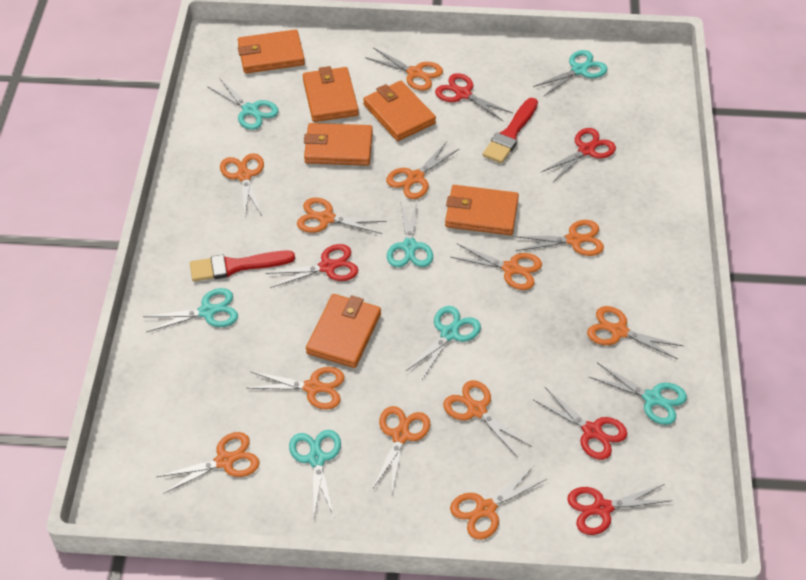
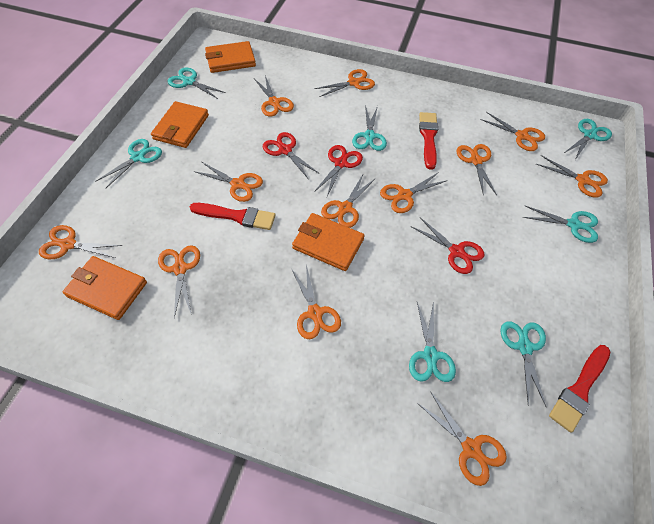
orange wallet: [238,29,305,74] [303,66,359,122] [304,123,373,166] [306,294,381,368] [363,81,436,141] [445,185,519,235] = 6 -> [63,256,147,320] [151,101,209,148] [205,41,256,73] [292,213,364,271] = 4
red brush: [190,251,295,281] [483,98,538,163] = 2 -> [190,203,276,230] [419,112,438,170] [549,345,611,432] = 3
red scissors: [266,244,358,288] [435,73,512,122] [533,387,627,460] [541,128,616,182] [567,484,673,535] = 5 -> [263,132,320,180] [314,145,363,197] [410,218,484,274] = 3

